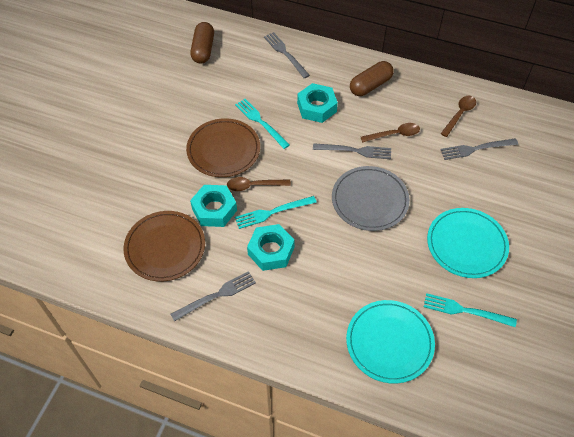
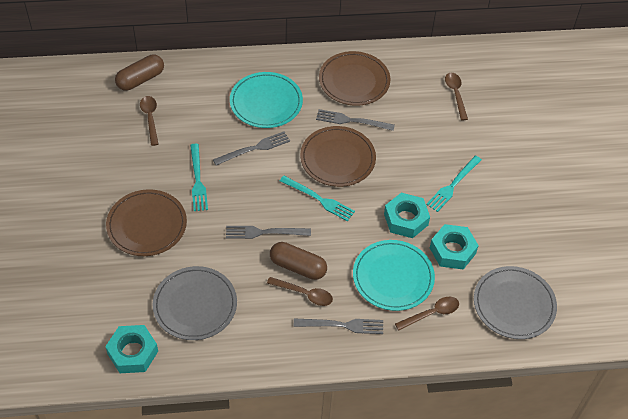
brown plate: [123,211,205,281] [186,118,260,177] = 2 -> [106,189,187,256] [300,126,376,187] [319,51,391,106] = 3
brown spoon: [227,177,291,191] [361,123,420,142] [441,96,476,137] = 3 -> [140,96,159,146] [267,277,333,306] [395,297,459,331] [445,73,468,121] = 4
grey plate: [332,166,410,231] = 1 -> [153,266,237,340] [474,266,557,339] = 2

